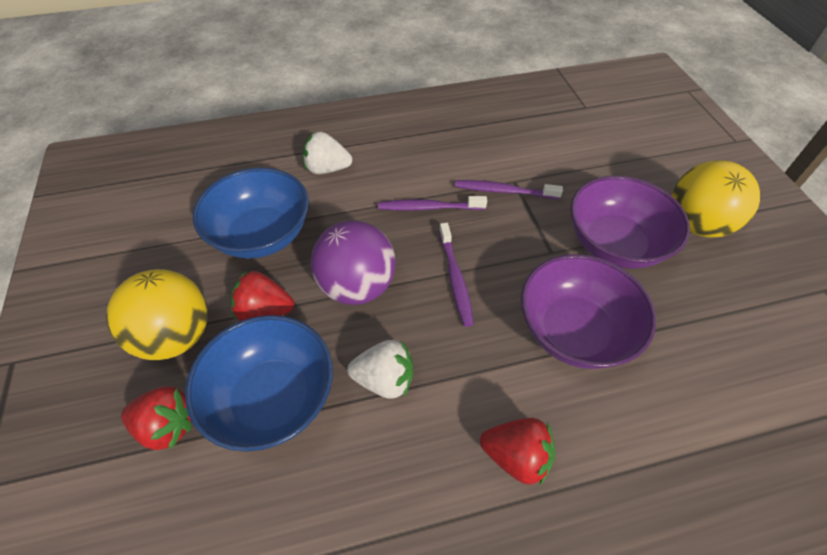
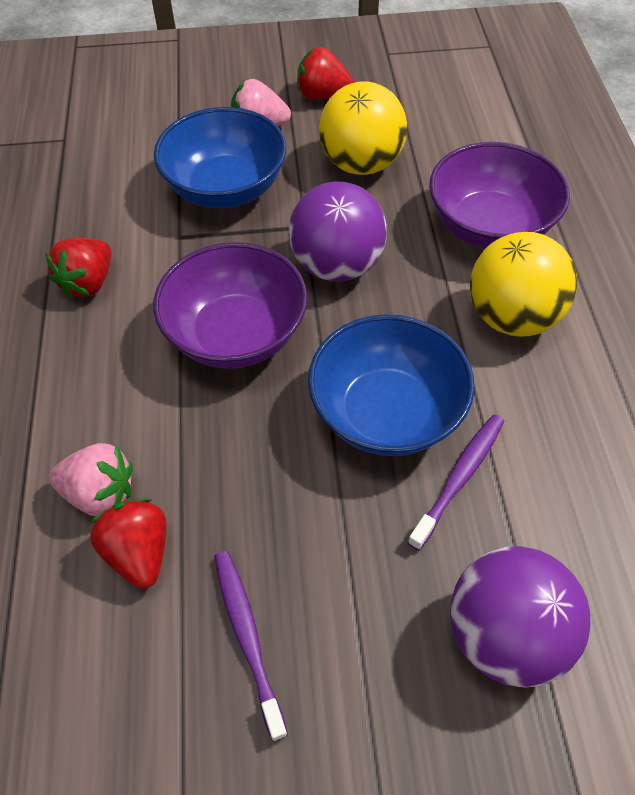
pink strawberry: none = 0 -> [49,443,133,516] [231,79,291,126] = 2
purple ball: [311,221,395,305] = 1 -> [289,182,387,282] [450,546,590,687] = 2
purple toothbrush: [378,196,487,211] [439,223,474,327] [455,180,563,199] = 3 -> [214,551,288,741] [407,414,504,551] = 2
white strawberry: [303,132,352,174] [347,340,413,399] = 2 -> none = 0

